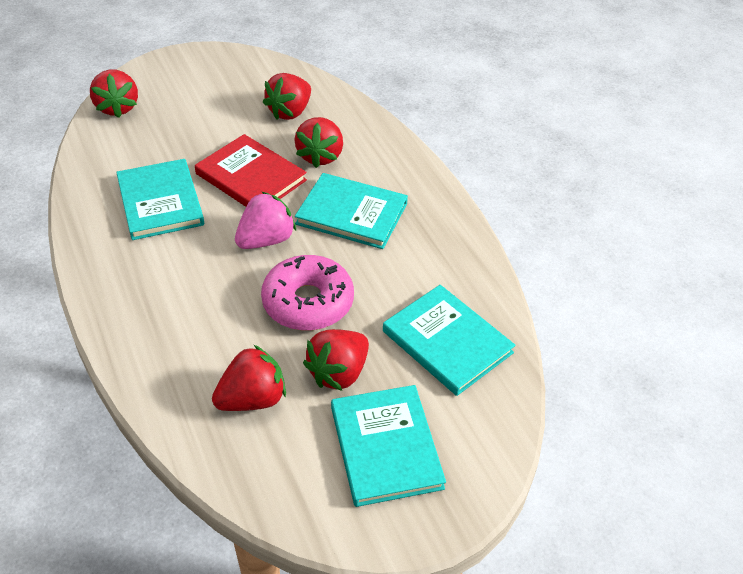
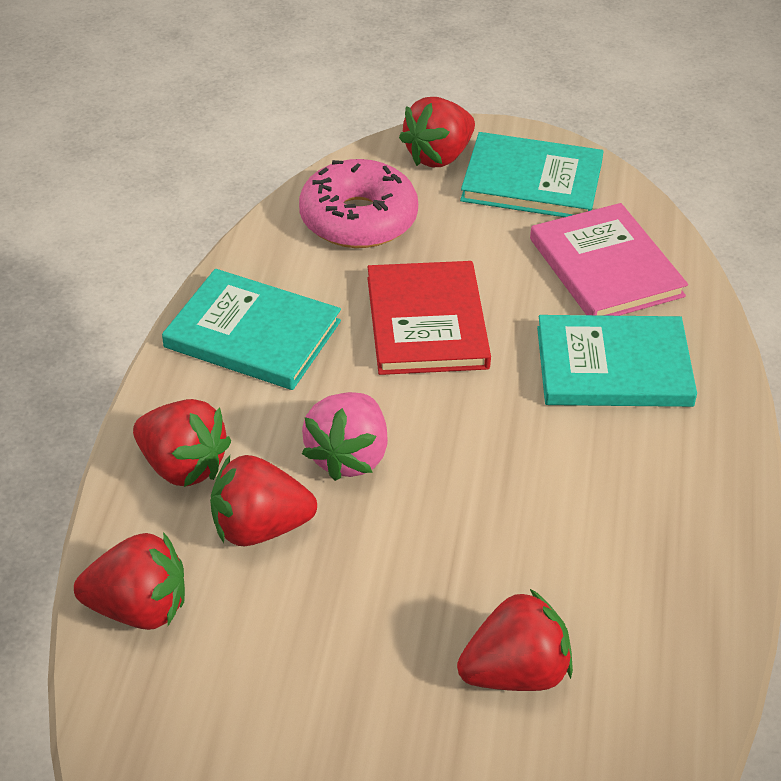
pink book: none = 0 -> [530,203,688,316] = 1
turquoise book: [116,159,204,240] [295,173,408,249] [331,385,446,507] [383,285,515,396] = 4 -> [162,269,341,390] [460,132,604,217] [537,315,697,407] = 3

